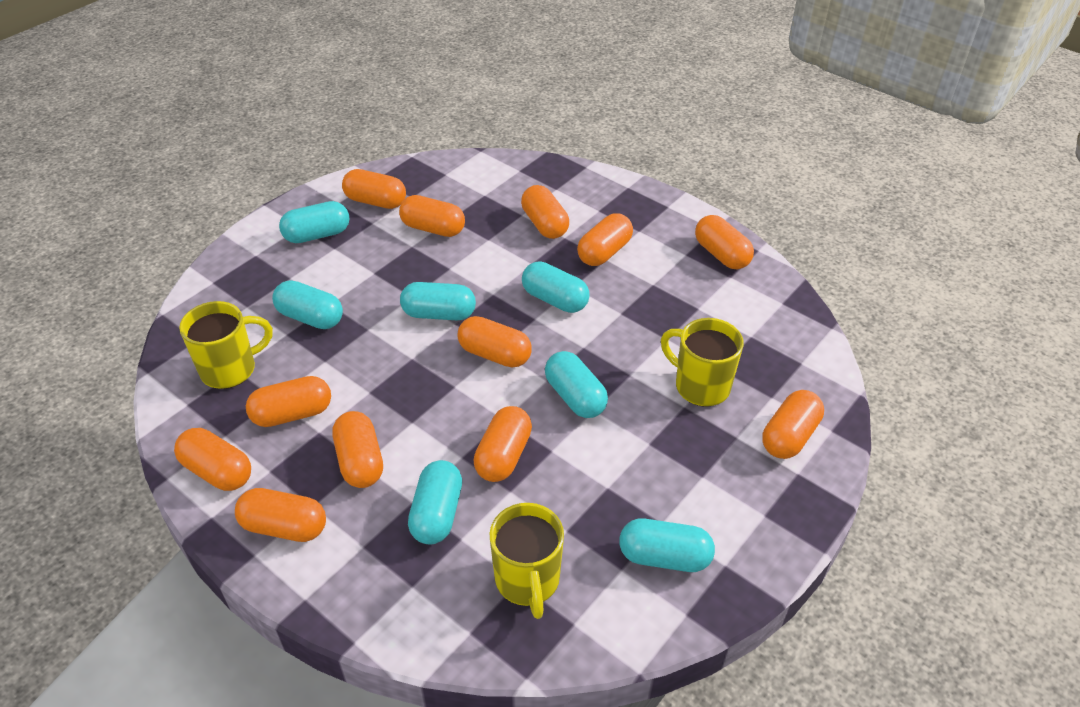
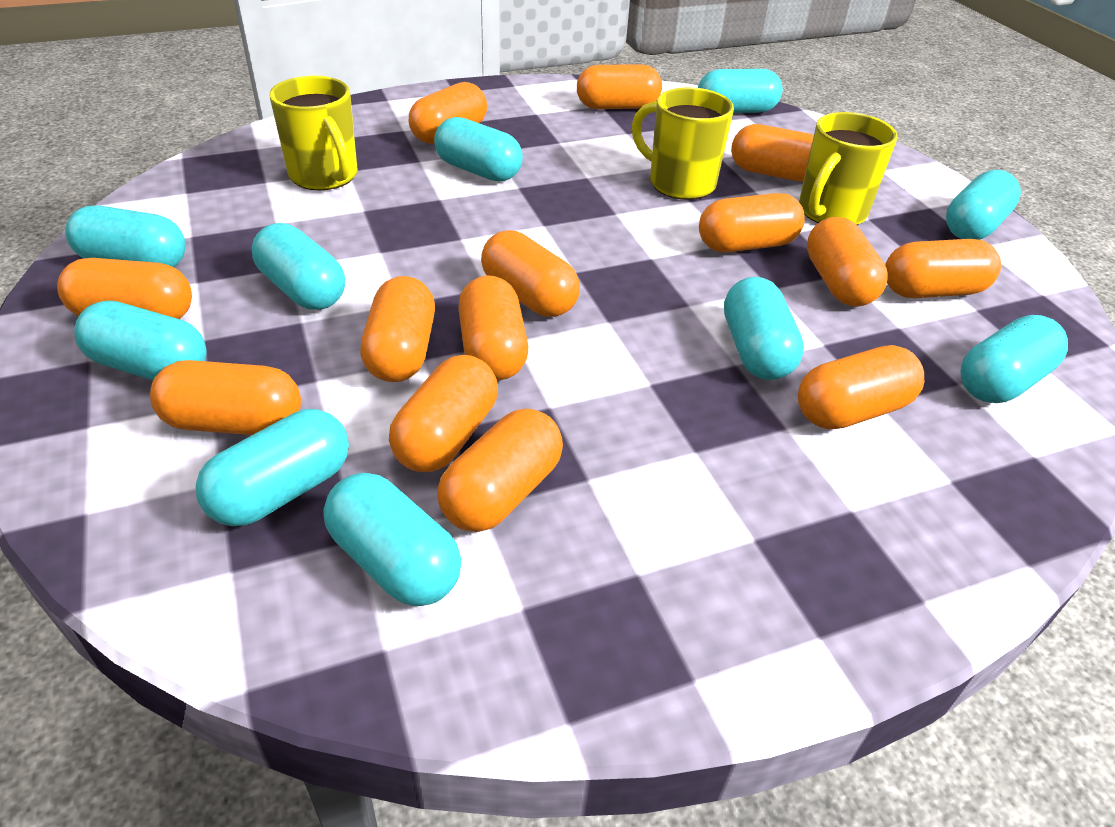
orange capsule: [174,428,251,491] [235,488,326,542] [246,376,331,427] [333,411,383,488] [342,169,406,209] [399,195,465,237] [458,316,532,367] [474,406,532,482] [521,185,569,239] [577,213,633,266] [695,215,754,269] [762,390,824,459] = 12 -> [57,258,192,319] [150,360,301,435] [360,276,435,382] [389,355,498,472] [409,82,487,144] [437,409,563,532] [458,275,528,380] [481,230,580,317] [577,64,662,109] [699,193,805,253] [731,124,814,182] [798,345,924,429] [807,217,888,307] [885,239,1001,298] = 14
turquoise capsule: [272,280,343,329] [279,201,350,243] [400,282,476,320] [408,460,462,544] [522,261,590,313] [545,351,608,418] [619,518,715,572] = 7 -> [65,206,186,267] [74,300,207,380] [196,409,349,526] [252,223,345,310] [323,473,461,606] [434,117,523,182] [698,69,783,113] [724,277,804,380] [946,170,1021,240] [960,315,1068,403] = 10

